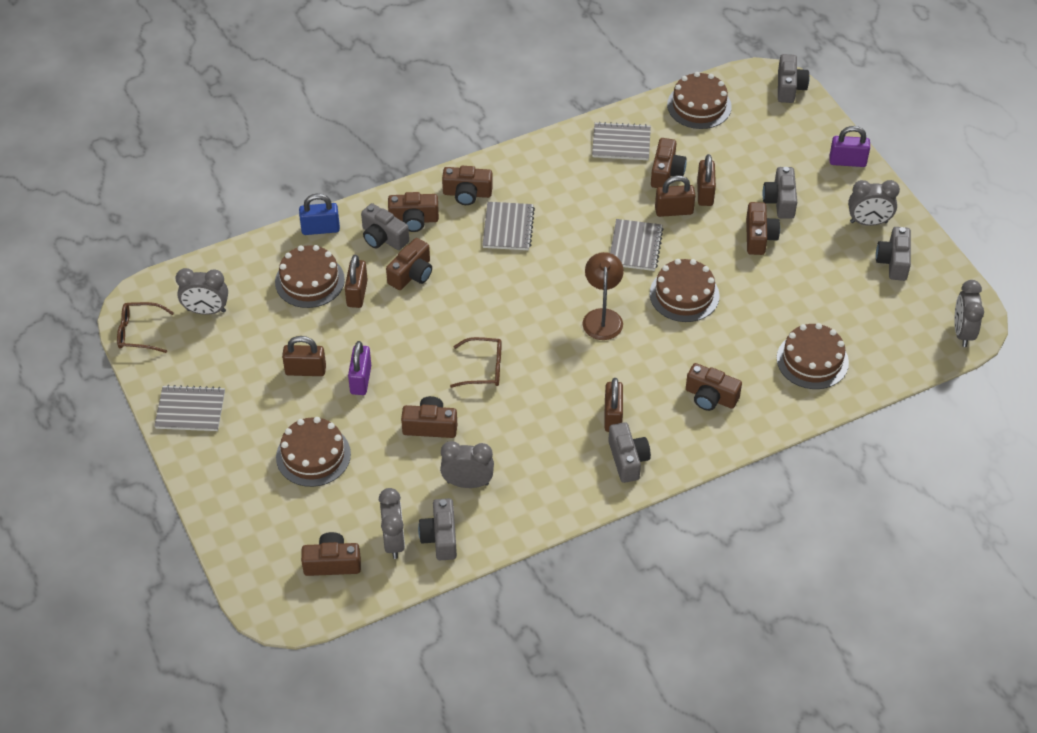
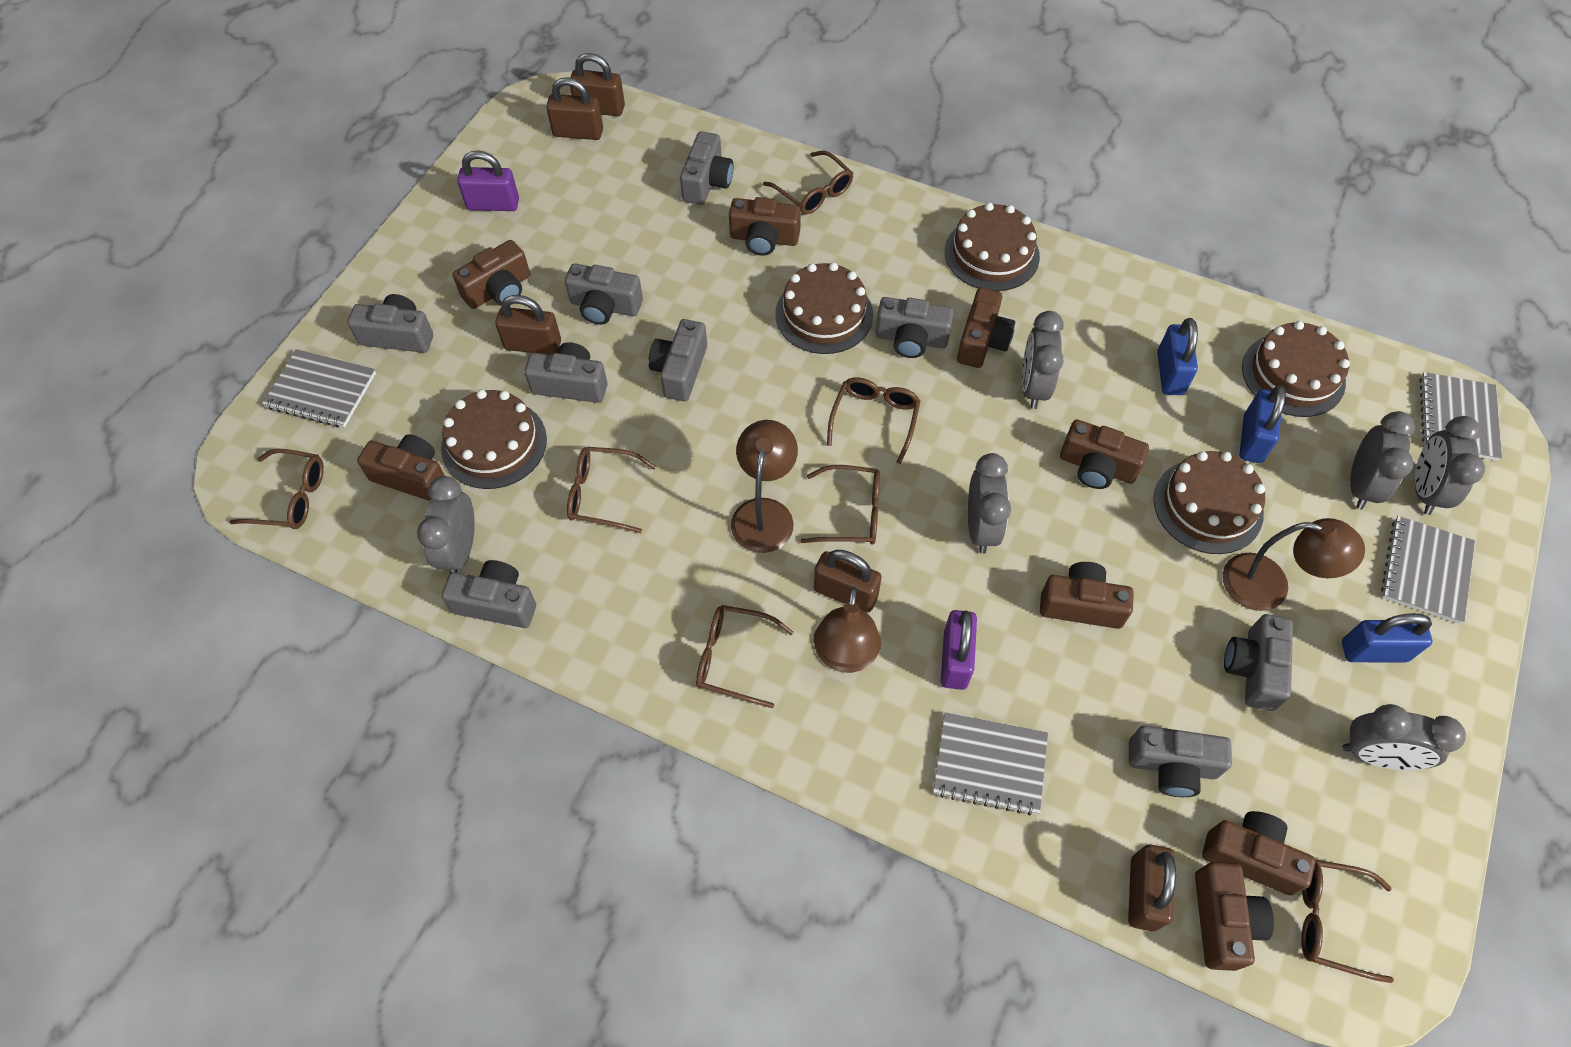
blue padlock: [299,194,340,235] = 1 -> [1157,318,1198,395] [1239,385,1286,463] [1342,613,1432,663] = 3
brown glasses: [117,302,174,353] [450,337,502,388] = 2 -> [230,449,324,529] [567,447,657,533] [696,605,793,708] [763,151,853,215] [801,465,880,545] [827,377,920,464] [1301,860,1394,983] = 7
brown lamp: [582,252,624,340] = 1 -> [731,420,798,553] [814,587,881,673] [1223,518,1365,611] = 3
grey camera: [361,203,409,250] [418,498,457,560] [608,422,651,483] [762,167,797,219] [778,54,809,103] [876,227,911,281] = 6 -> [348,294,433,353] [441,560,536,628] [524,342,608,403] [565,263,643,325] [648,319,707,401] [680,131,733,205] [876,297,954,358] [1129,725,1232,797] [1224,614,1293,711] = 9
grey clock: [176,268,228,315] [379,488,405,559] [440,441,494,488] [848,180,900,226] [954,280,984,347] = 5 -> [417,476,475,573] [968,453,1011,554] [1022,311,1064,409] [1343,704,1466,770] [1350,411,1415,510] [1415,416,1485,515] = 6

